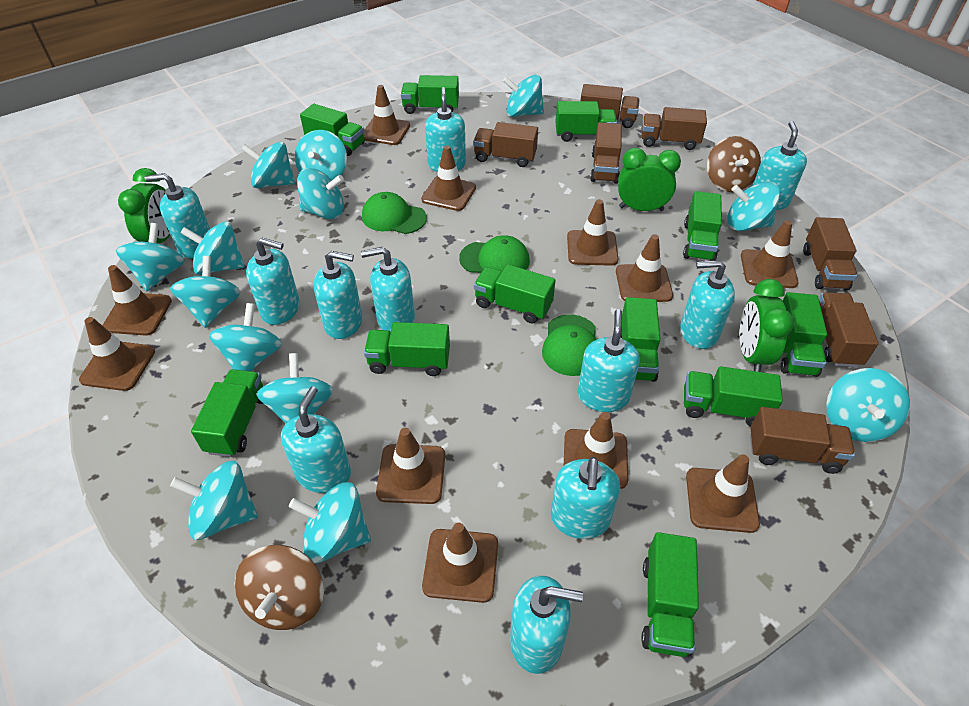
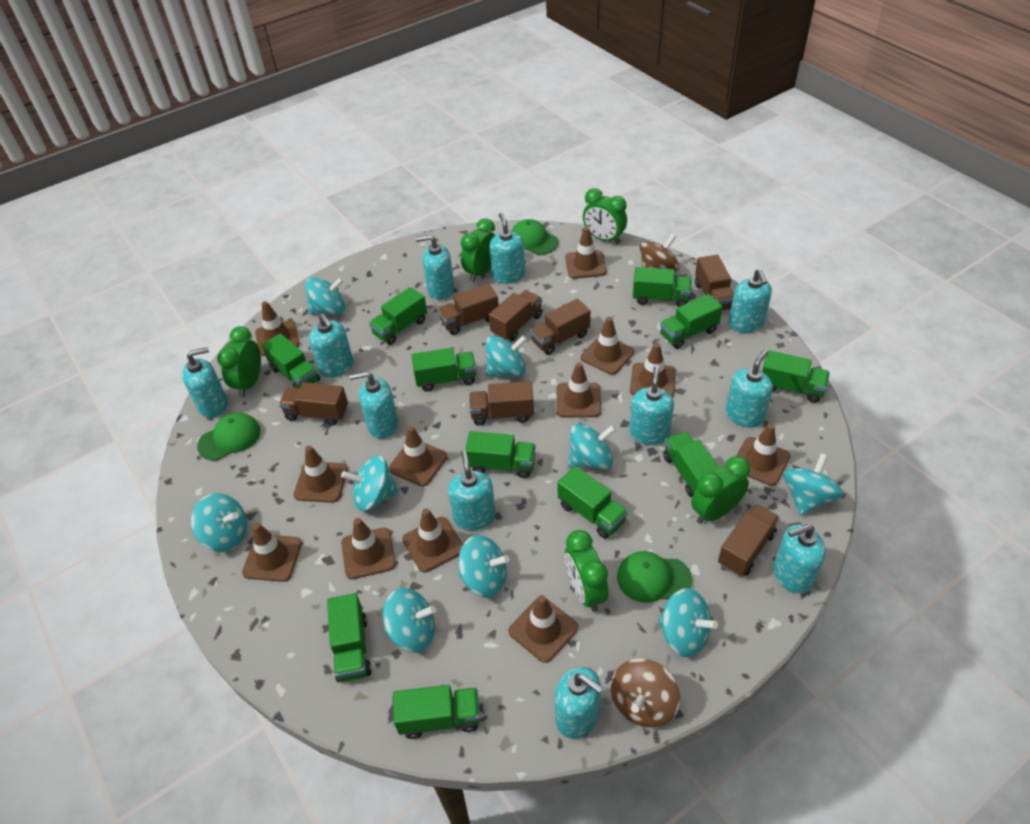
brown traffic cone: [79,317,155,391] [102,265,172,336] [363,85,410,145] [376,428,445,504] [421,145,476,211] [422,523,498,603] [564,412,628,489] [567,199,618,266] [616,234,673,302] [686,454,760,533] [741,220,798,288] = 11 -> [242,523,302,582] [255,301,300,356] [294,446,348,503] [341,518,396,579] [389,426,447,487] [402,509,463,573] [508,595,578,663] [557,362,601,417] [565,227,607,279] [581,317,634,375] [630,343,676,397] [736,423,791,486] = 12
green clock: [118,168,170,244] [618,148,681,211] [740,279,794,372] = 3 -> [217,326,261,397] [461,218,495,282] [565,530,609,612] [583,188,627,244] [691,456,750,524] = 5
turquoise spinning top: [116,223,185,291] [170,256,241,328] [170,461,258,540] [180,222,245,275] [209,303,282,371] [241,142,295,188] [256,353,333,424] [289,482,371,563] [295,130,347,180] [297,168,344,219] [503,75,544,117] [727,182,780,231] [826,368,910,442] = 13 -> [191,493,247,552] [305,277,346,315] [341,455,399,511] [383,588,436,653] [458,535,510,598] [486,336,527,377] [568,423,616,470] [658,588,718,657] [783,453,843,516] = 9

